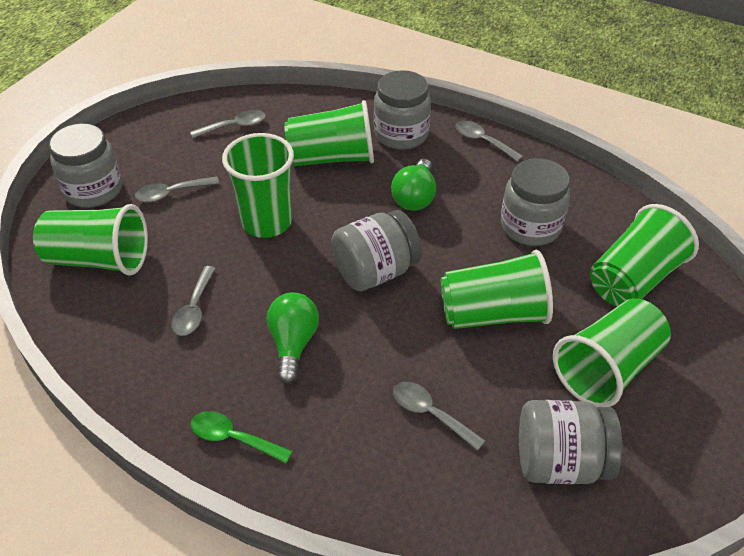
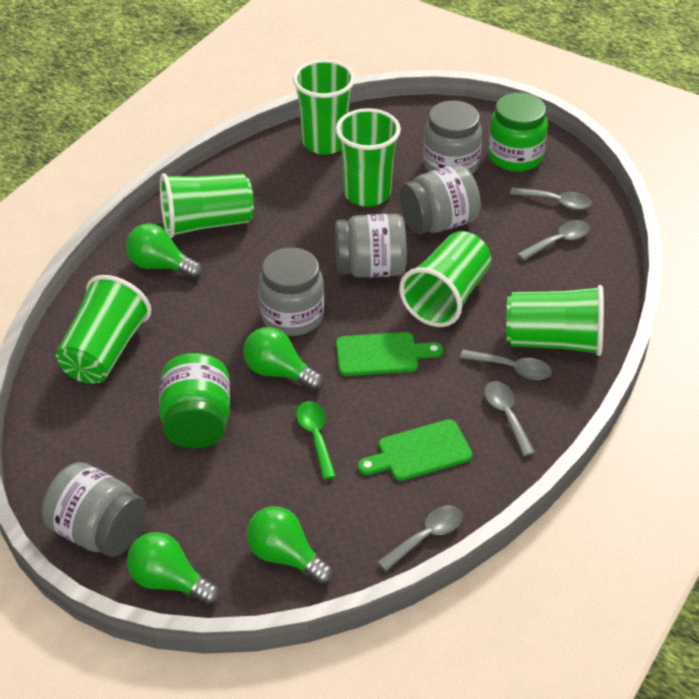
green cutting board: none = 0 -> [336,332,443,376] [358,419,473,481] = 2
green jar: none = 0 -> [159,353,230,449] [488,93,548,172] = 2
green light bulb: [267,293,319,385] [391,159,436,211] = 2 -> [126,223,202,279] [127,532,220,605] [244,327,323,391] [247,506,333,585] = 4

